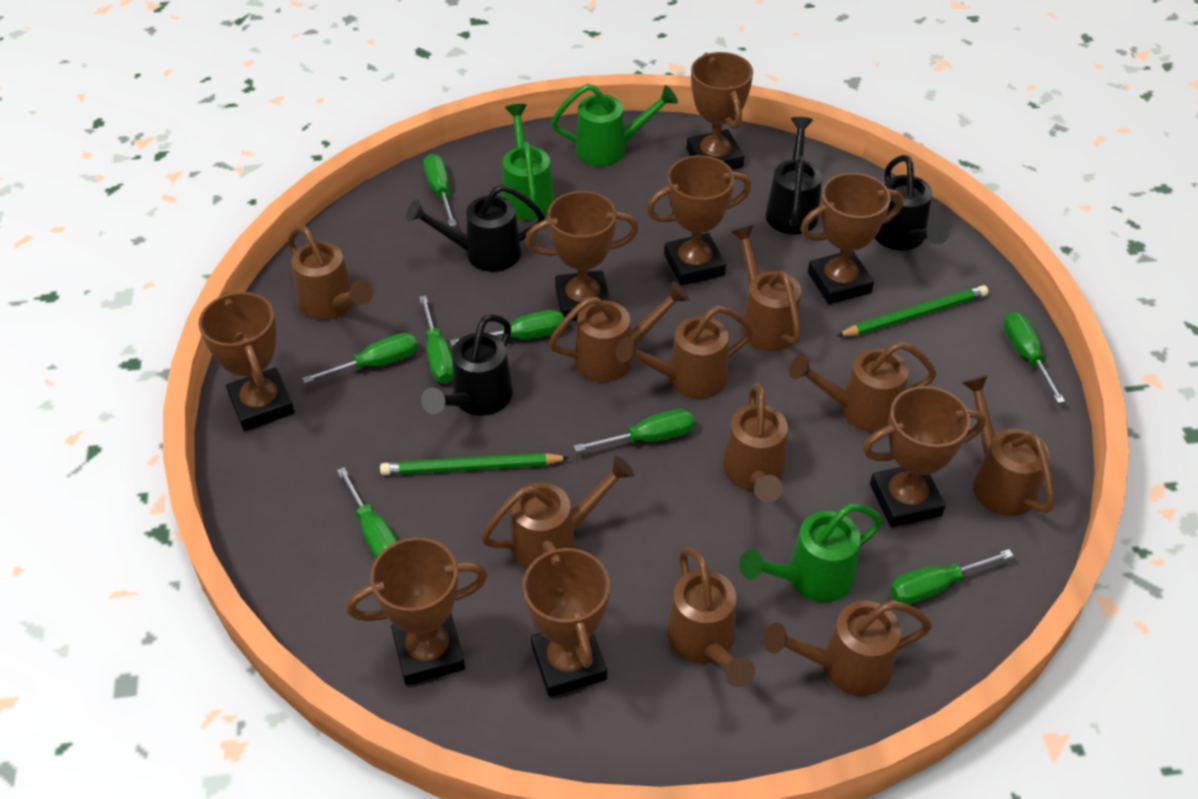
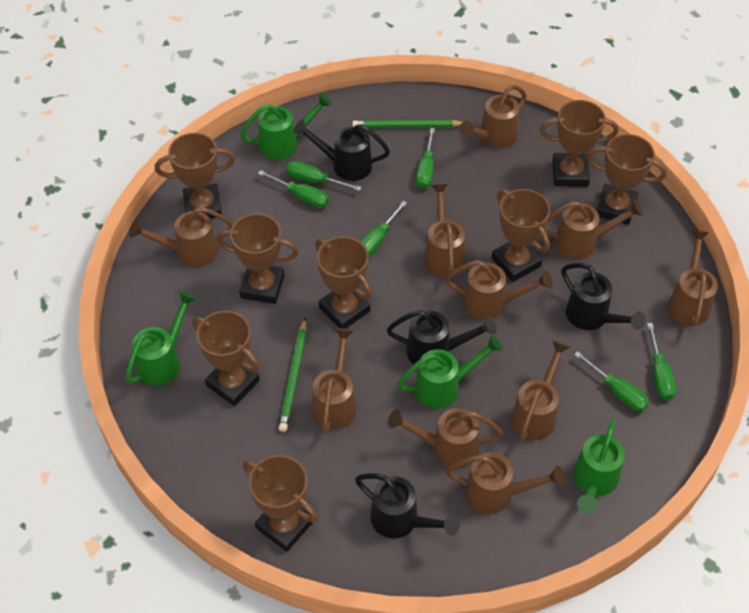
green screwdriver: [302,333,418,384] [337,467,397,558] [419,296,453,384] [423,154,457,227] [450,310,564,346] [574,409,695,452] [890,549,1014,604] [1004,312,1065,403] = 8 -> [258,170,329,208] [286,161,362,191] [360,200,408,257] [416,128,435,189] [574,351,649,412] [647,323,676,400] = 6
green watering can: [503,104,554,220] [551,84,678,166] [739,504,883,602] = 3 -> [125,291,197,386] [240,93,332,160] [397,335,503,409] [573,420,625,514] = 4

